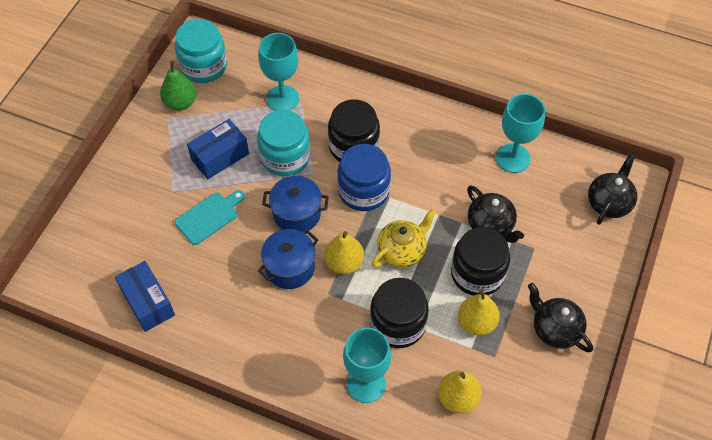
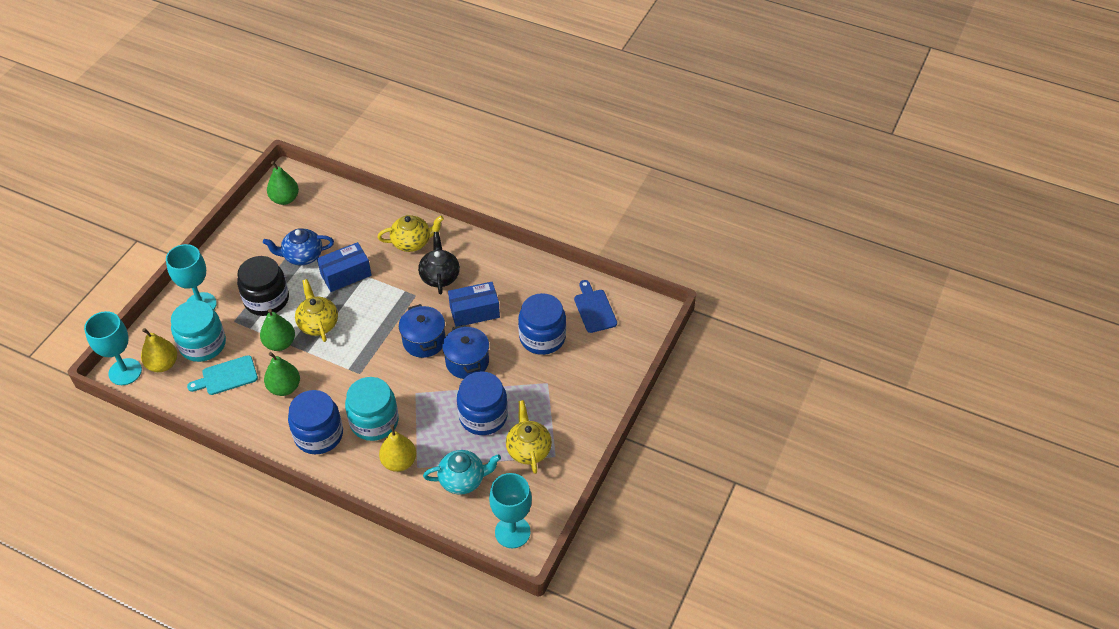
black jar: [328,100,380,162] [370,278,429,348] [451,227,510,296] = 3 -> [237,256,289,316] = 1
black teapot: [467,185,524,243] [528,283,593,352] [588,154,637,225] = 3 -> [418,232,460,294] = 1
blue cutting board: none = 0 -> [574,280,617,333] = 1
blue jar: [337,144,391,211] = 1 -> [288,390,343,454] [457,371,508,435] [518,293,566,355] = 3
blue teapot: none = 0 -> [263,228,334,265] = 1
green pear: [160,60,197,111] = 1 -> [260,309,295,351] [264,352,300,396] [267,161,299,205] = 3
turquoise teapot: none = 0 -> [423,450,501,495] = 1
yellow pear: [325,231,364,274] [438,371,482,414] [458,289,500,336] = 3 -> [141,328,177,372] [379,425,416,472] = 2
yellow teapot: [371,209,436,268] = 1 -> [295,279,338,342] [378,215,444,252] [506,400,552,474] = 3

